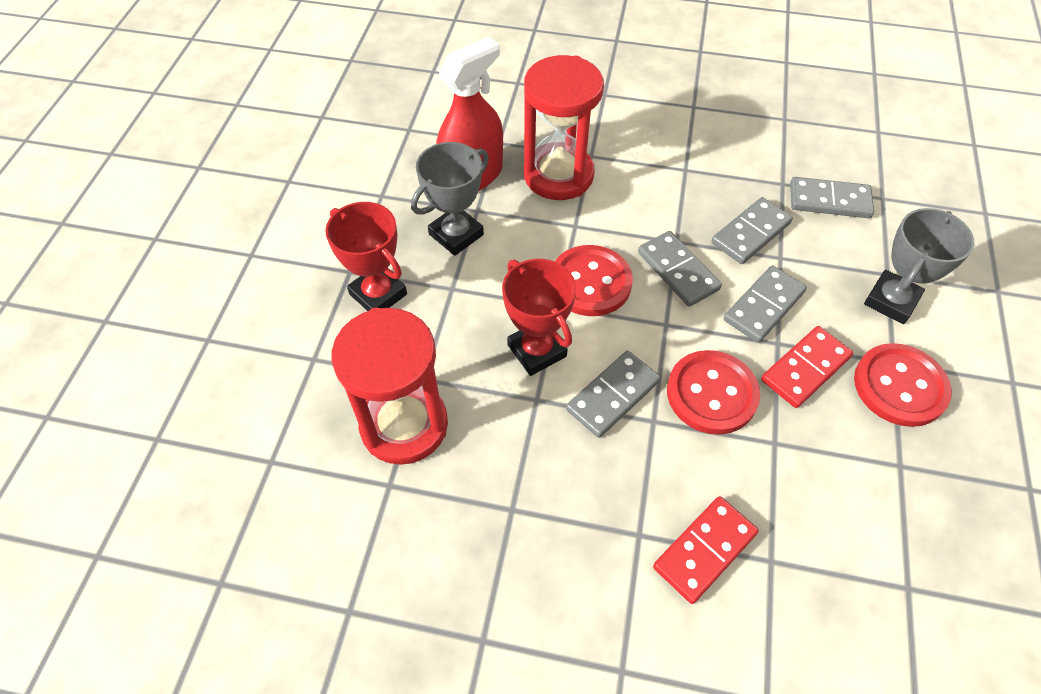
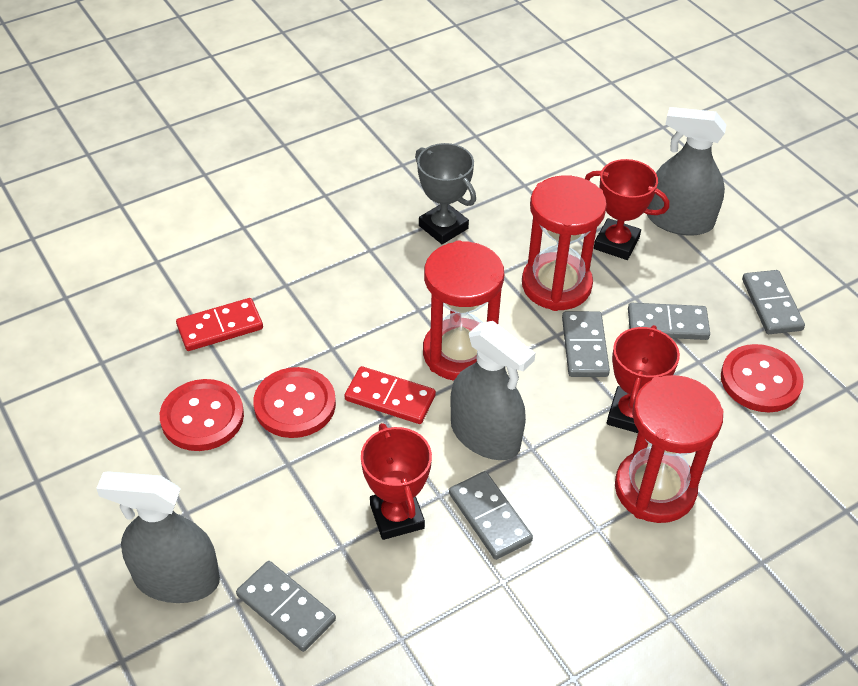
grey spray bottle: none = 0 -> [96,471,220,603] [450,321,536,460] [647,107,727,236] = 3
grey trophy: [411,142,489,256] [864,208,974,324] = 2 -> [415,143,476,244] = 1
red hourglass: [332,308,448,465] [524,55,604,200] = 2 -> [423,240,504,381] [522,175,607,311] [615,375,724,523] = 3
red spray bottle: [436,37,503,191] = 1 -> none = 0
red trophy: [325,202,407,311] [502,259,576,376] = 2 -> [361,423,432,540] [585,159,669,260] [607,325,680,433] = 3

